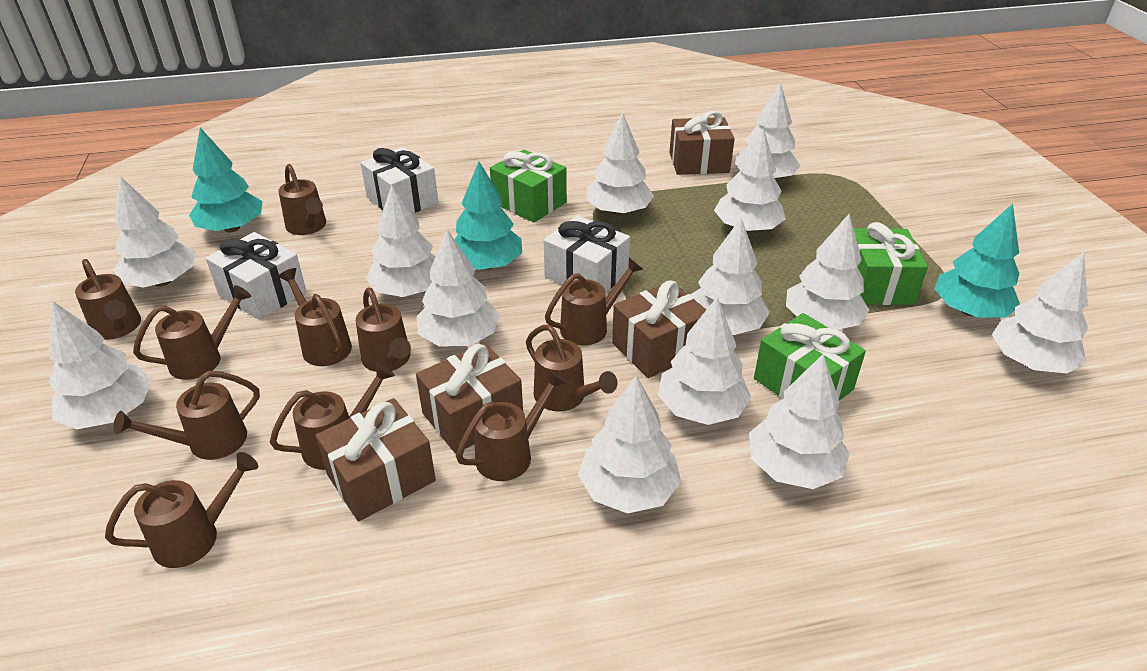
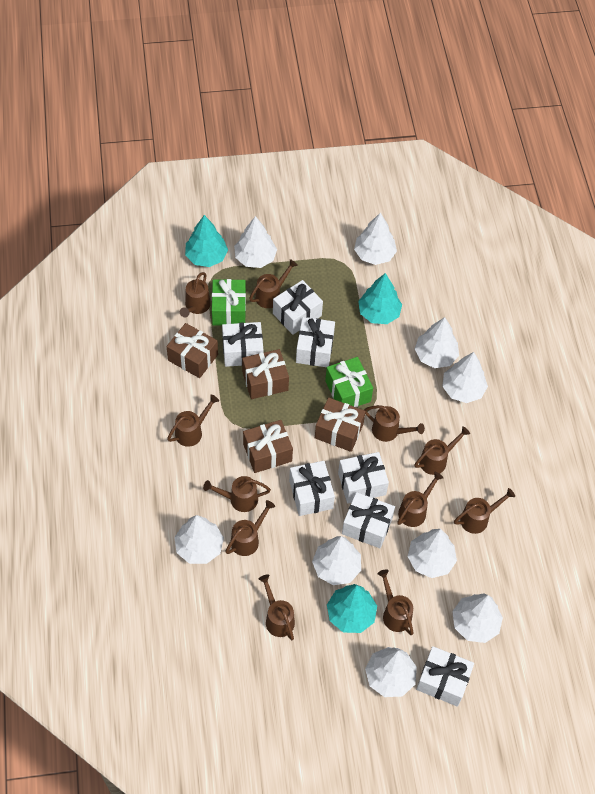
green gift: [490,149,567,223] [754,313,866,401] [853,222,928,305] = 3 -> [212,279,246,326] [325,357,373,407] = 2
white gift: [206,232,306,320] [360,147,438,213] [544,215,630,293] = 3 -> [222,322,263,367] [273,280,323,335] [289,461,335,516] [296,317,335,367] [338,452,389,503] [342,492,395,548] [416,646,474,707] = 7
white tree: [48,301,152,429] [114,176,196,288] [366,184,436,297] [417,229,500,347] [578,376,681,513] [586,112,654,216] [658,297,751,425] [690,218,770,335] [714,128,786,233] [735,83,800,178] [749,354,850,489] [786,214,869,330] [992,252,1088,373] = 13 -> [174,515,224,564] [234,216,277,268] [312,536,361,585] [354,213,397,265] [365,647,417,697] [408,529,457,578] [415,317,459,368] [442,352,488,403] [452,593,503,643] = 9

